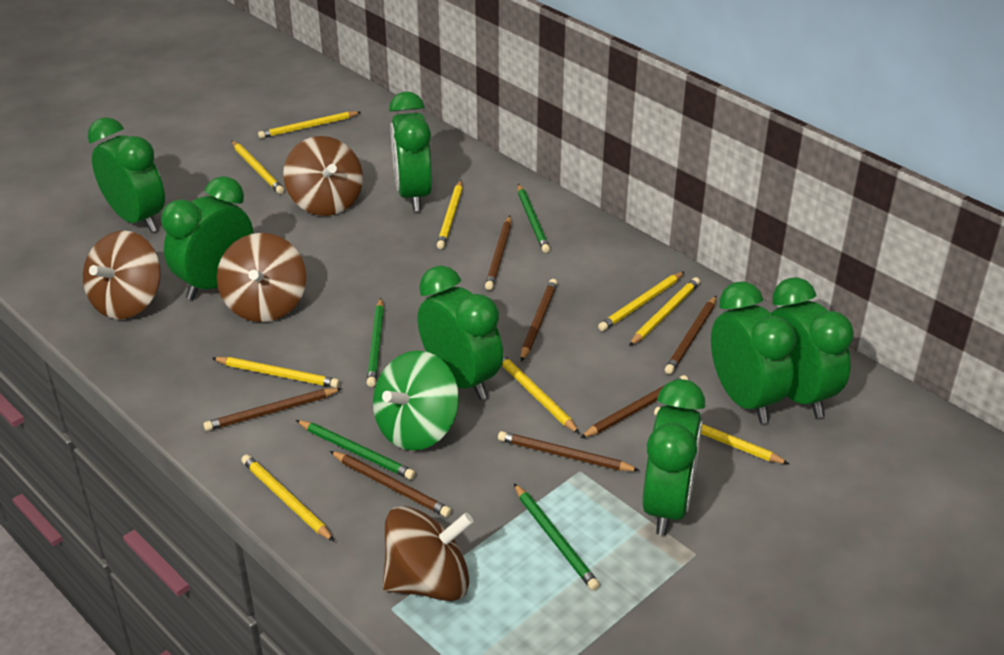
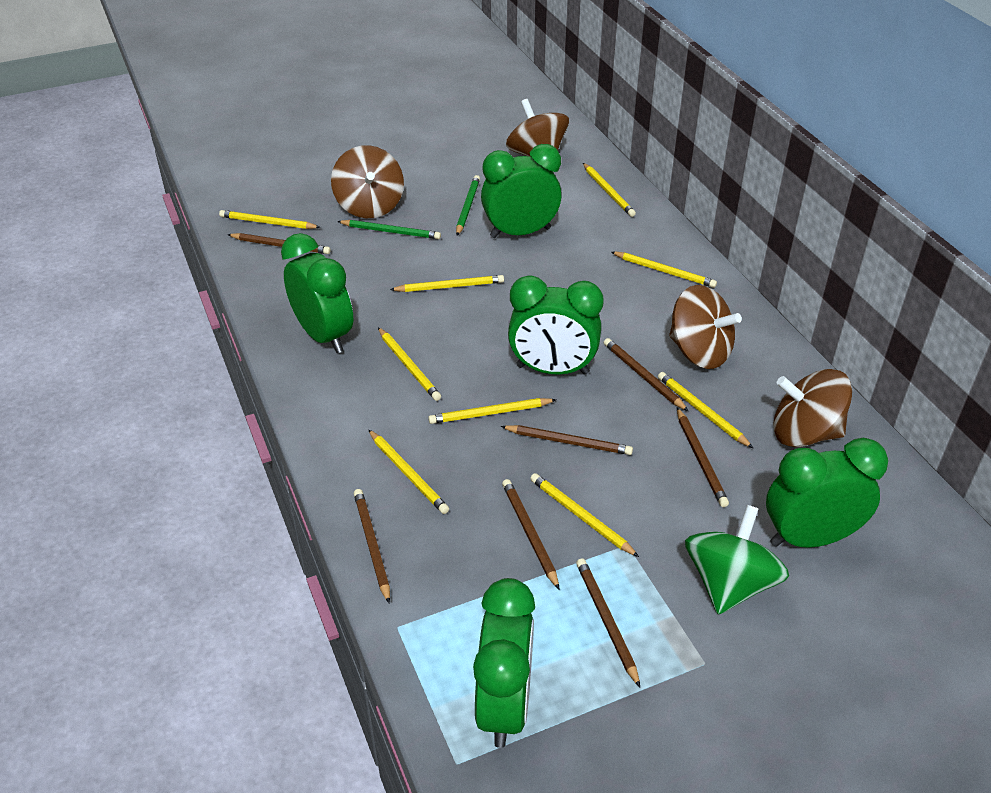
green clock: [87,117,165,232] [161,176,253,300] [389,91,432,211] [417,266,503,400] [642,379,705,536] [711,281,796,423] [771,277,854,418] = 7 -> [281,233,353,353] [473,578,535,748] [481,144,562,238] [508,275,604,375] [766,438,888,548] = 5
green pencil: [296,420,415,479] [367,298,384,387] [514,484,600,591] [518,184,550,253] = 4 -> [337,220,441,239] [456,175,480,236] = 2

